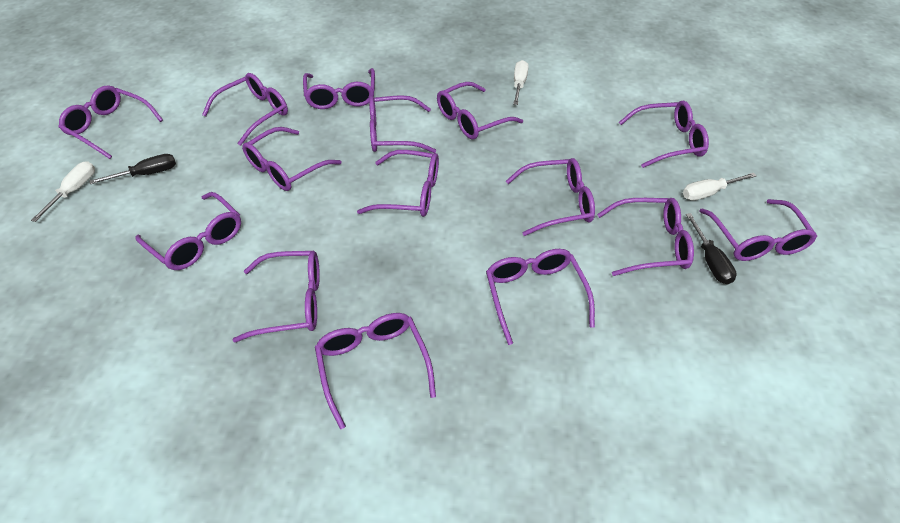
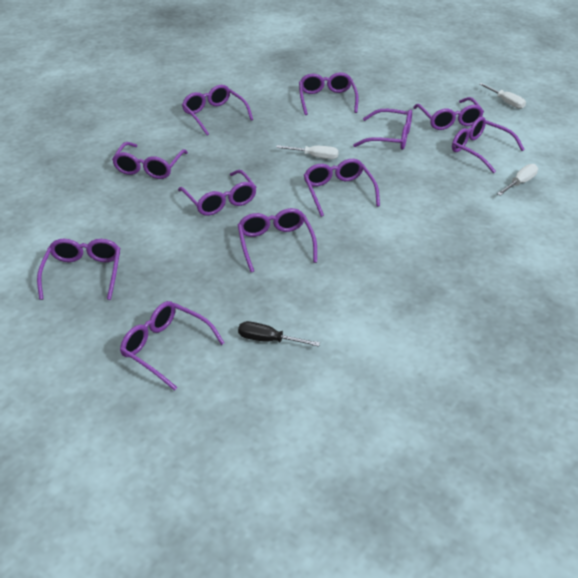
black screwdriver: [90,154,176,184] [686,213,737,284] = 2 -> [238,321,320,347] = 1
purple glasses: [59,85,163,159] [135,192,241,270] [202,73,288,146] [232,251,320,343] [242,127,341,191] [303,68,375,109] [315,313,436,429] [357,150,439,217] [369,95,436,153] [437,82,523,140] [486,249,595,345] [506,158,595,236] [597,198,694,276] [619,101,709,168] [699,199,817,261] = 15 -> [37,239,120,300] [112,142,188,179] [120,301,224,391] [178,170,256,216] [182,85,253,135] [238,208,317,272] [299,72,359,115] [304,159,380,217] [353,109,412,150] [413,97,484,130] [452,117,525,173] = 11

